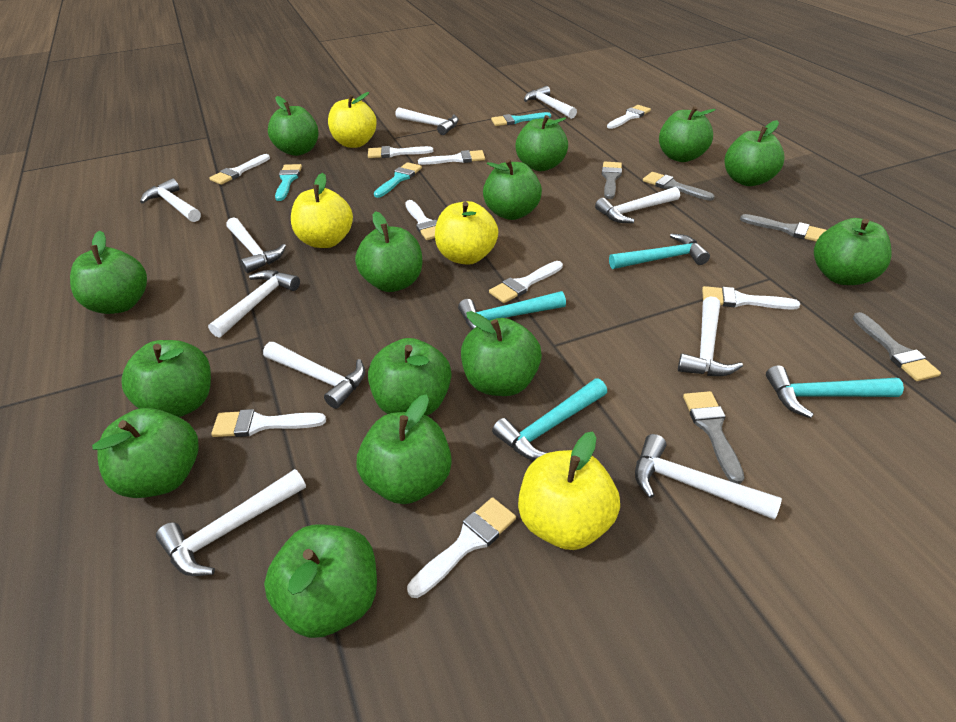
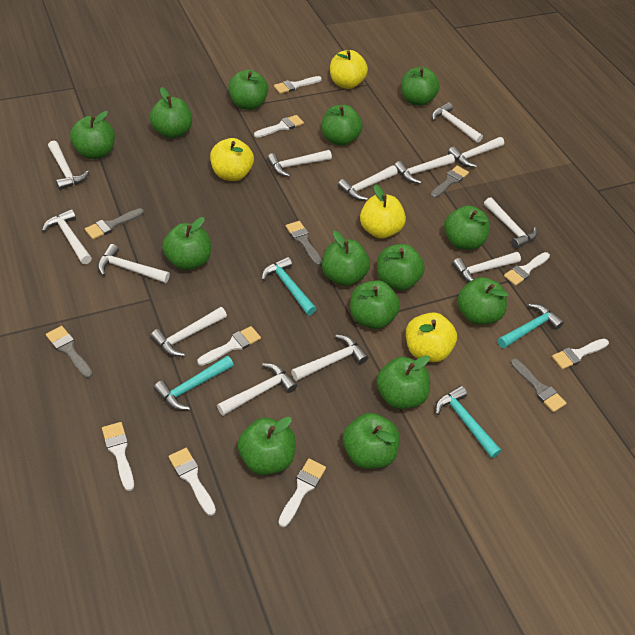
turquoise brush: [275,164,302,201] [374,162,422,198] [491,112,551,126] = 3 -> none = 0
white brush: [209,154,270,185] [211,409,326,437] [368,146,433,158] [405,200,437,240] [407,497,516,598] [418,150,485,165] [489,261,563,303] [607,105,651,129] [702,286,800,310] = 9 -> [102,422,134,491] [168,448,216,516] [197,326,261,366] [254,115,304,138] [274,76,322,94] [278,459,326,527] [504,252,550,286] [552,339,609,369] = 8
white hammer: [140,178,201,222] [156,469,306,576] [208,270,300,338] [227,217,286,273] [263,342,365,409] [395,107,459,135] [524,86,577,119] [595,187,680,223] [635,434,782,520] [678,296,743,376] = 10 -> [42,209,92,264] [48,141,89,190] [98,244,170,283] [150,307,227,357] [217,363,297,416] [267,150,332,177] [291,335,369,381] [338,165,398,200] [394,154,455,184] [432,102,483,143] [448,137,504,167] [452,252,521,283] [484,197,537,249] = 13

